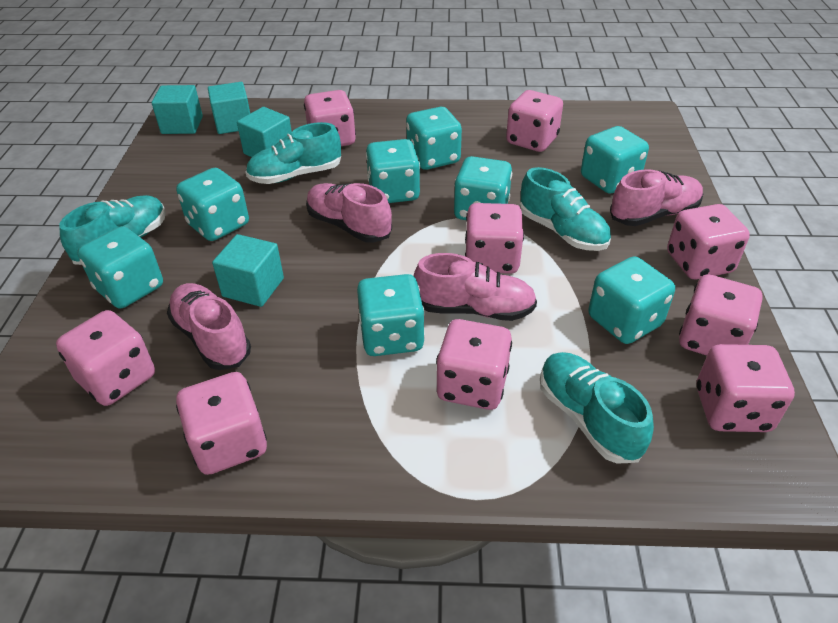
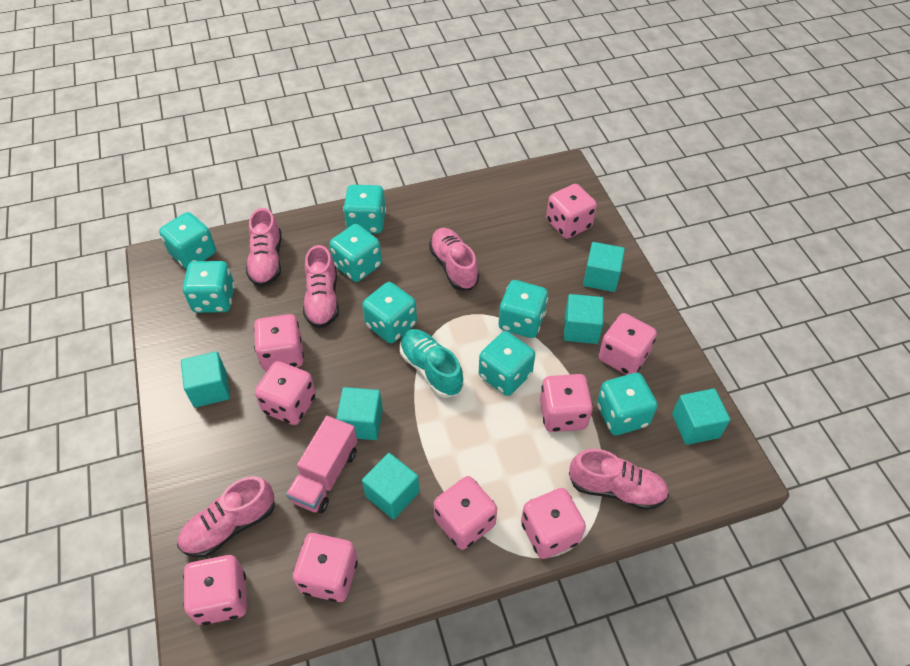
pink shoe: [167,283,251,370] [306,183,392,243] [414,253,537,321] [610,169,703,226] = 4 -> [178,476,274,557] [246,208,282,287] [303,245,339,328] [429,228,479,290] [569,449,669,510] = 5
pink truck: none = 0 -> [286,416,358,514] = 1
turquoise cube: [152,85,203,134] [208,82,250,134] [212,234,284,307] [237,107,292,157] = 4 -> [181,352,230,408] [336,387,383,440] [362,453,420,520] [564,294,604,344] [583,242,625,292] [672,389,730,445] = 6
turquoise shoe: [59,195,166,265] [245,122,341,184] [519,167,611,251] [540,352,654,464] = 4 -> [400,329,464,398] = 1

